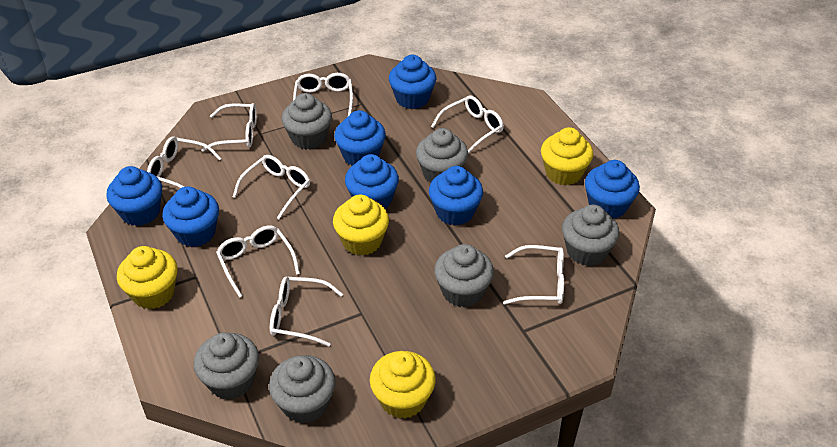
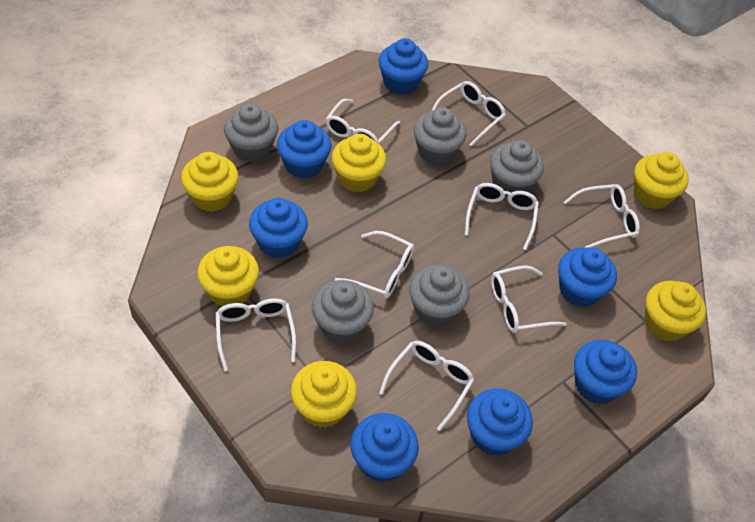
grey cupcake: [194,333,259,399] [269,355,336,424] [282,93,332,150] [416,128,468,183] [434,244,494,307] [562,205,619,266] = 6 -> [224,103,278,162] [312,280,374,343] [409,265,470,327] [414,107,466,165] [490,140,544,197] = 5
yellow cupcake: [117,246,177,309] [333,194,389,256] [370,351,436,419] [541,127,593,185] = 4 -> [181,152,238,212] [197,246,259,307] [291,361,357,428] [332,134,386,192] [634,152,689,209] [645,281,706,342] = 6

